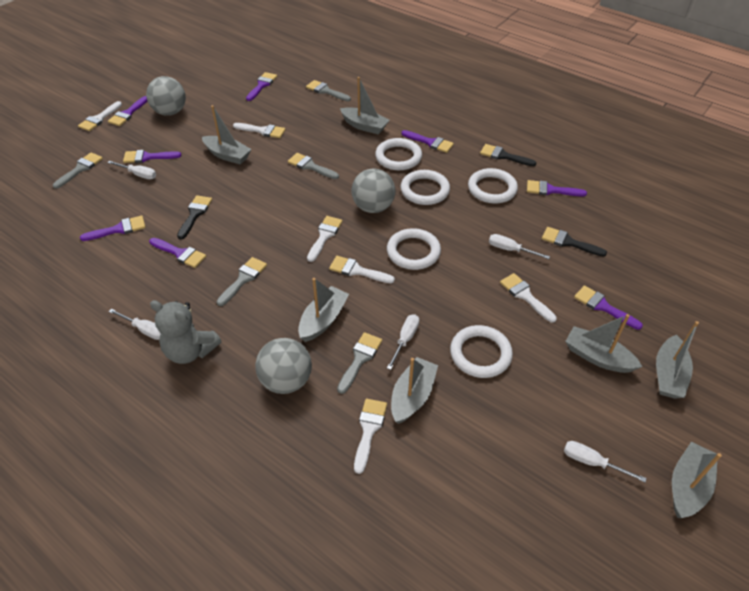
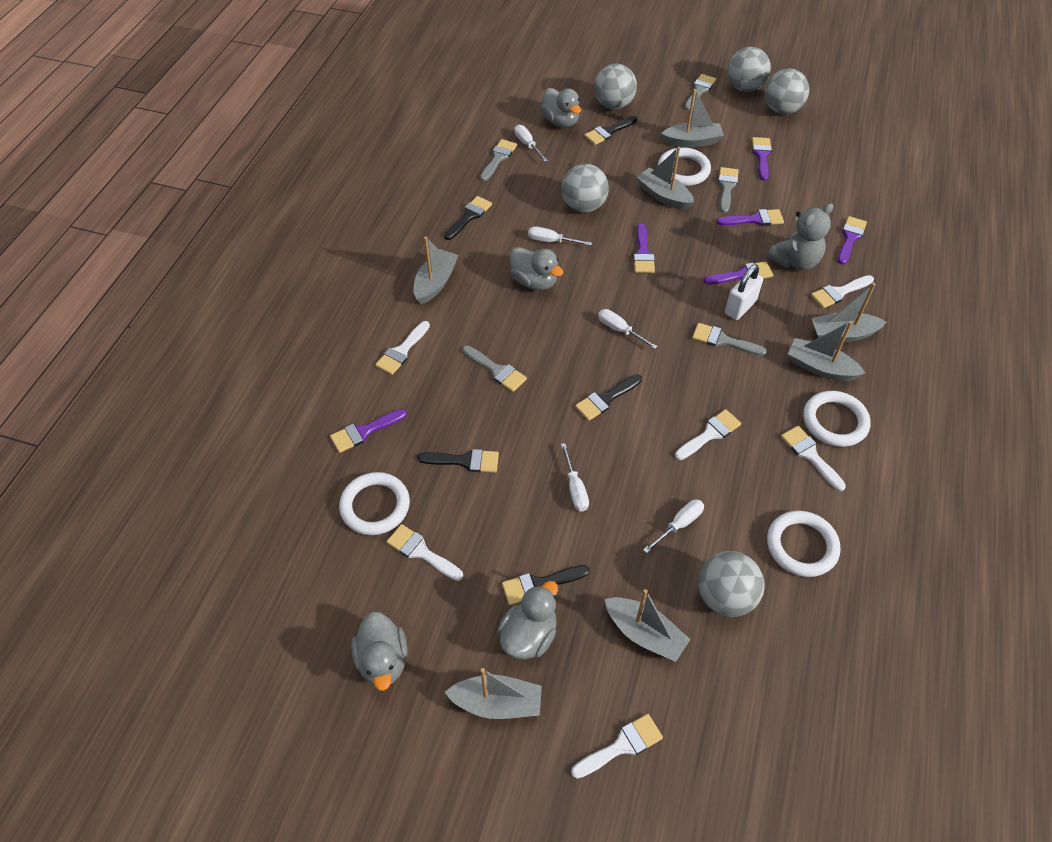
black brush: [177,195,212,240] [480,144,537,166] [542,227,607,257] = 3 -> [417,449,499,473] [444,196,492,240] [502,565,589,605] [575,374,642,421] [584,116,637,145] = 5
grey ball: [146,76,186,116] [255,338,312,394] [351,169,395,213] = 3 -> [561,164,609,213] [594,64,637,109] [698,551,765,617] [727,47,771,92] [765,69,809,114] = 5
grey duck: none = 0 -> [351,611,408,691] [497,581,558,659] [510,247,564,290] [540,88,581,127] = 4
purple brush: [80,215,146,241] [108,96,147,126] [123,150,181,163] [149,238,206,268] [246,72,277,101] [401,130,454,153] [527,180,587,197] [574,285,643,330] = 8 -> [330,409,407,453] [633,223,655,273] [704,261,773,285] [716,209,784,226] [752,137,772,181] [838,216,867,265] = 6
white padlock: none = 0 -> [725,264,763,320] = 1
white ring: [375,138,422,170] [387,228,441,270] [401,170,450,205] [450,325,513,378] [468,168,518,204] = 5 -> [339,472,410,535] [658,147,711,186] [767,511,841,577] [803,391,871,447] = 4

